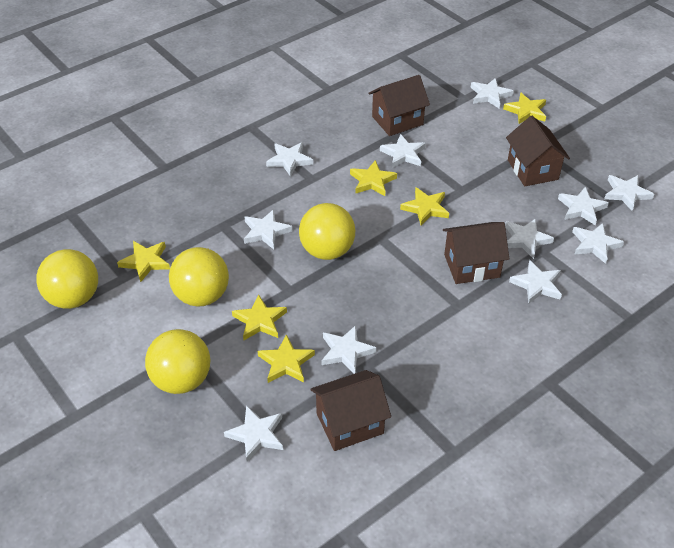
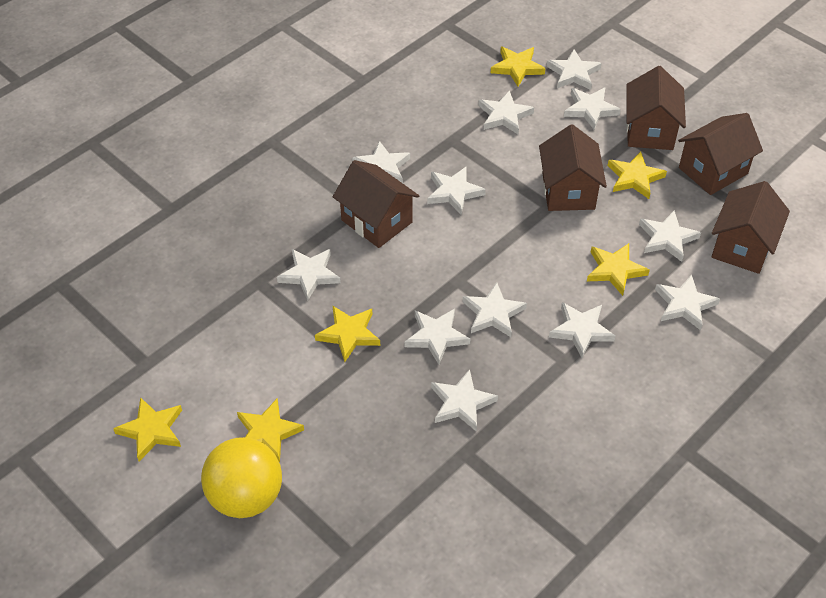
brown house: [310,370,391,451] [368,75,430,136] [443,222,509,284] [506,116,570,186] = 4 -> [333,160,419,248] [539,124,607,211] [626,66,686,150] [678,113,763,195] [712,181,790,274] = 5
white star: [224,405,283,462] [244,209,292,249] [266,142,313,177] [321,325,376,374] [380,134,426,168] [471,78,514,108] [505,218,554,259] [509,260,562,304] [558,187,609,226] [572,223,624,264] [604,175,654,211] = 11 -> [277,249,341,301] [352,141,410,183] [404,309,470,365] [427,167,486,215] [431,369,498,432] [463,282,527,337] [478,90,534,134] [546,50,602,90] [549,302,616,358] [564,87,621,130] [639,210,701,262] [655,274,720,330] = 12
yellow ball: [36,249,98,309] [145,329,211,394] [169,247,229,307] [299,203,355,260] = 4 -> [201,437,282,518] = 1

